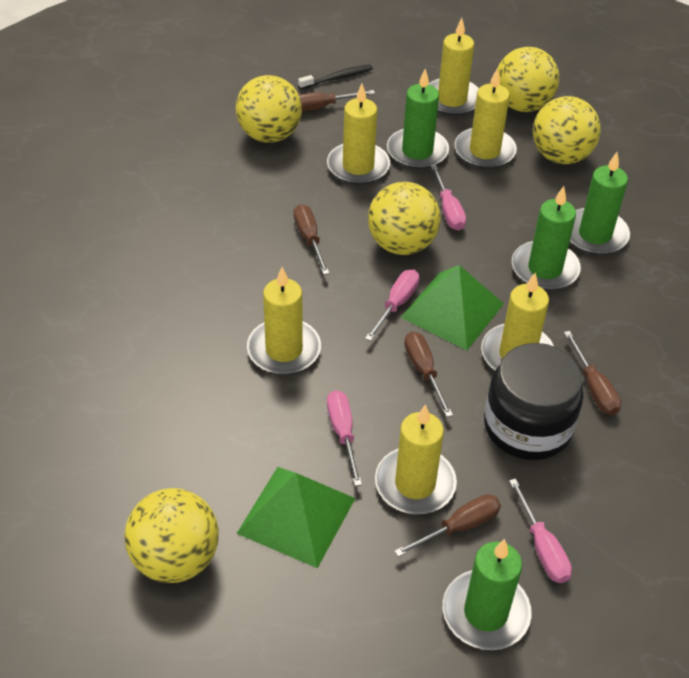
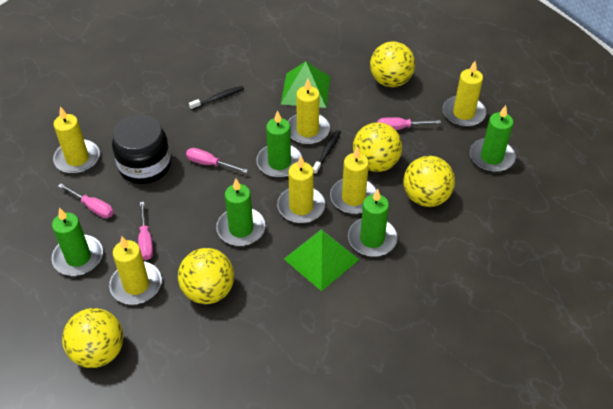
black toothbrush: [298,64,373,89] = 1 -> [189,86,244,110] [313,130,341,175] = 2
brown screwdriver: [294,204,330,275] [299,90,375,112] [394,494,501,557] [404,332,453,417] [564,331,621,415] = 5 -> none = 0
green candle: [387,69,449,169] [443,539,532,650] [512,186,581,291] [570,152,630,255] = 4 -> [52,208,103,276] [216,179,266,246] [257,110,302,178] [348,189,398,257] [470,105,516,172] = 5

